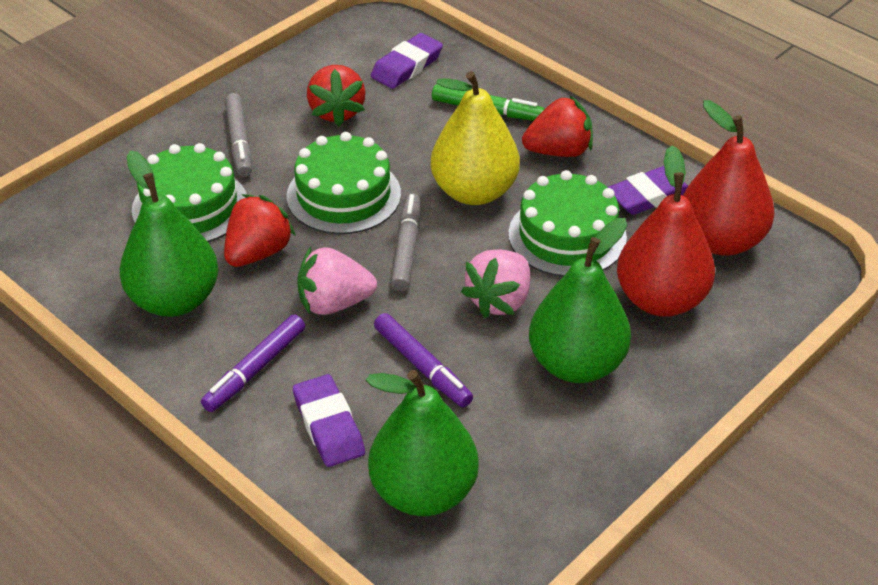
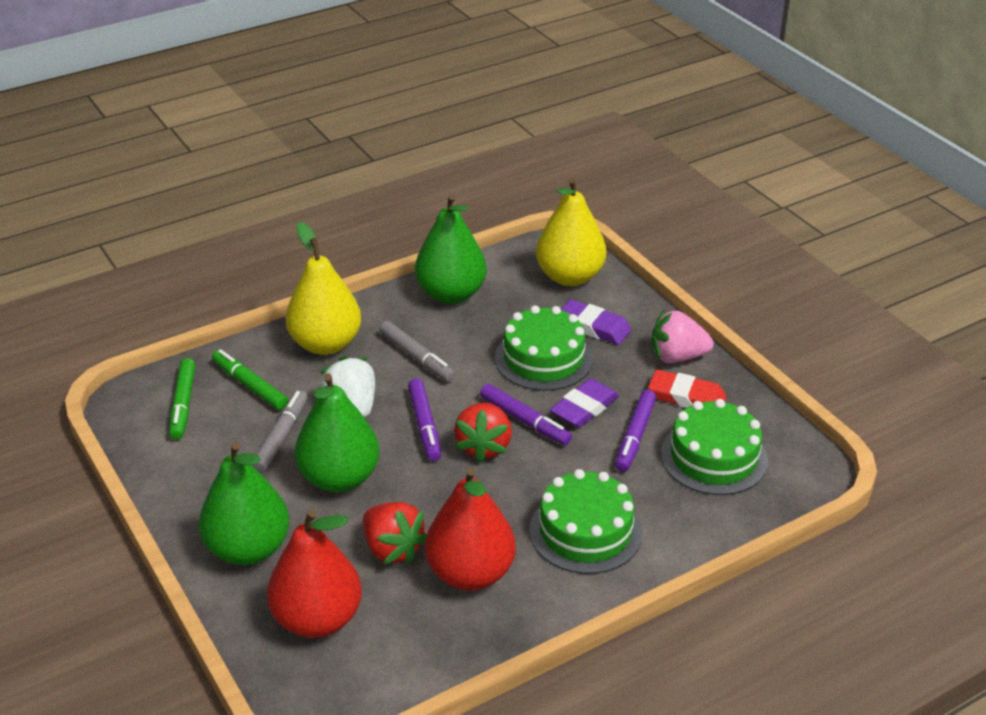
green marker: [432,84,545,121] = 1 -> [169,358,196,440] [212,349,289,410] = 2
pink strawberry: [297,247,377,315] [461,249,530,318] = 2 -> [651,310,714,363] = 1
purple eraser: [293,374,365,467] [371,33,443,89] [608,166,688,215] = 3 -> [550,378,619,428] [561,299,632,345] = 2
purple marker: [201,314,305,412] [374,313,473,407] = 2 -> [408,379,441,461] [480,384,572,445] [615,390,656,472] = 3
red eraser: none = 0 -> [648,370,727,408] = 1
red strawberry: [224,194,296,267] [307,65,365,127] [522,95,593,157] = 3 -> [363,502,427,564] [454,403,512,463] = 2
white strawberry: none = 0 -> [320,356,375,418] = 1
yellow pear: [431,71,520,205] = 1 -> [285,222,361,355] [536,178,606,286] = 2

